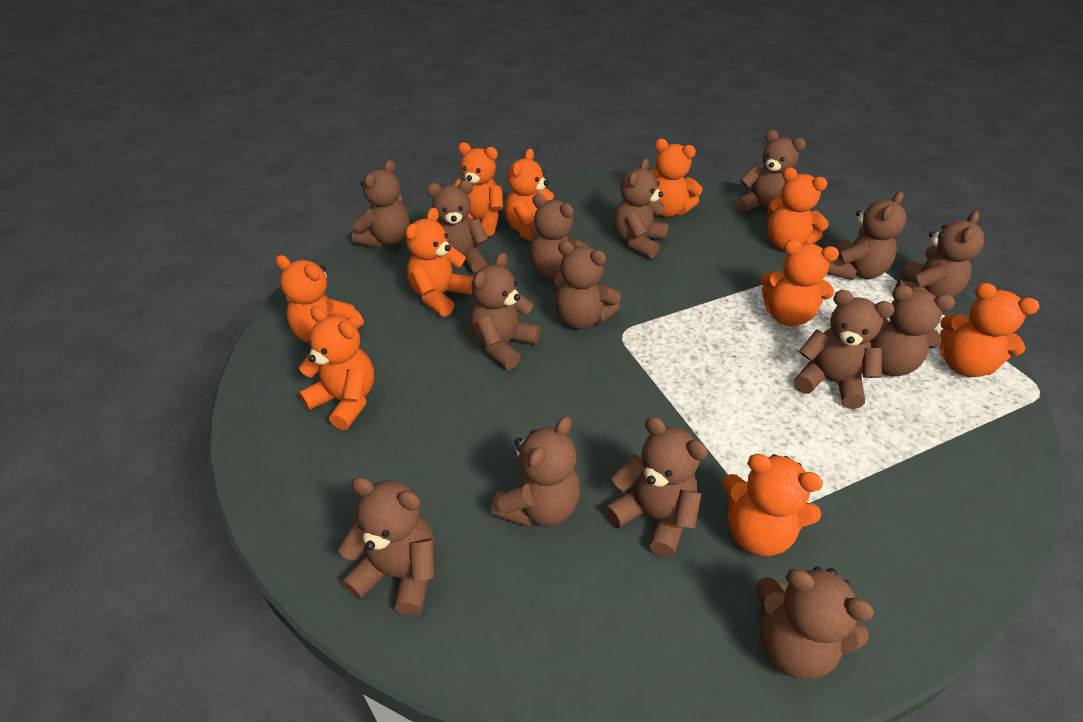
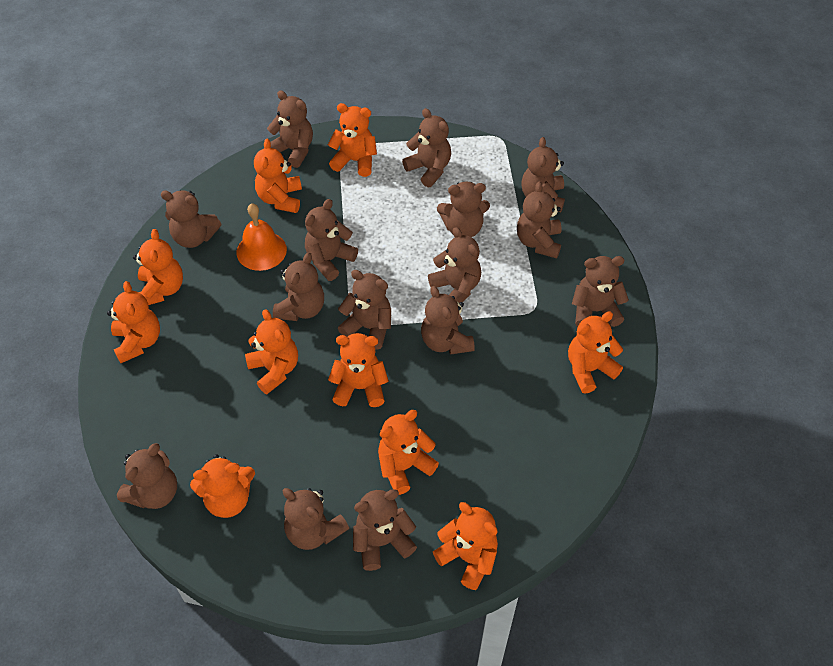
orange bell: none = 0 -> [237,203,287,271] = 1

